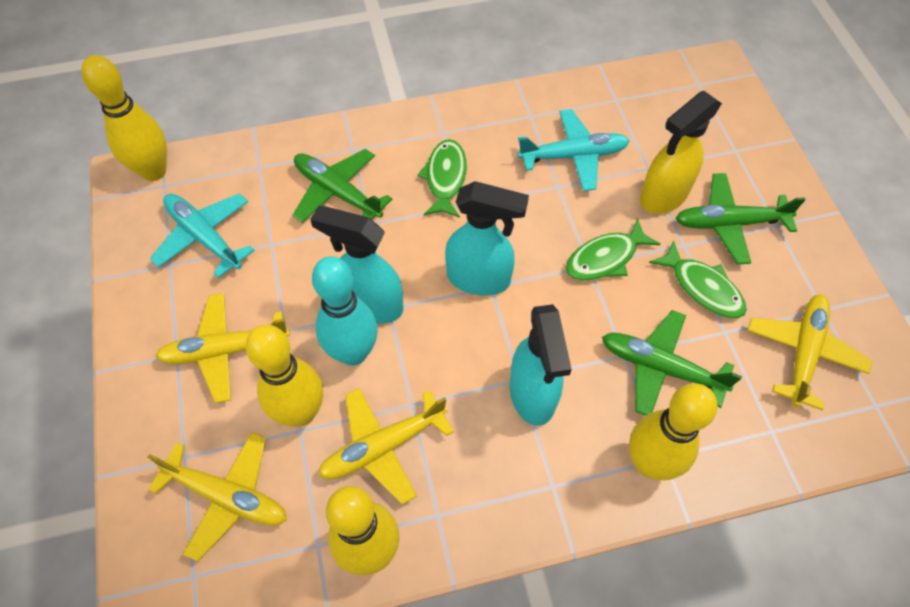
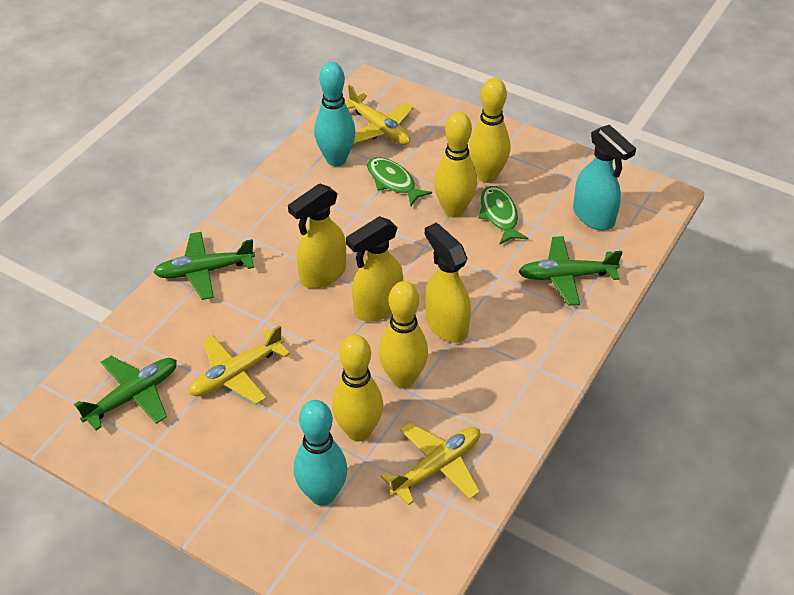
green fish: [417,139,467,218] [566,218,660,281] [649,240,747,318] = 3 -> [367,157,432,206] [478,186,528,245] = 2
turquoise bowling pin: [312,256,378,366] = 1 -> [294,400,347,506] [314,62,356,167] = 2
turquoise plane: [149,193,255,278] [517,109,630,191] = 2 -> none = 0
turquoise spray bottle: [310,206,404,324] [445,181,529,296] [510,304,572,426] = 3 -> [573,125,636,230] = 1
yellow plane: [148,432,287,561] [155,293,290,403] [318,388,454,505] [747,294,872,411] = 4 -> [189,325,290,404] [345,85,414,145] [381,422,480,506] = 3
yellow spray bottle: [640,91,722,214] = 1 -> [288,184,346,289] [346,216,403,322] [425,223,471,343] = 3

